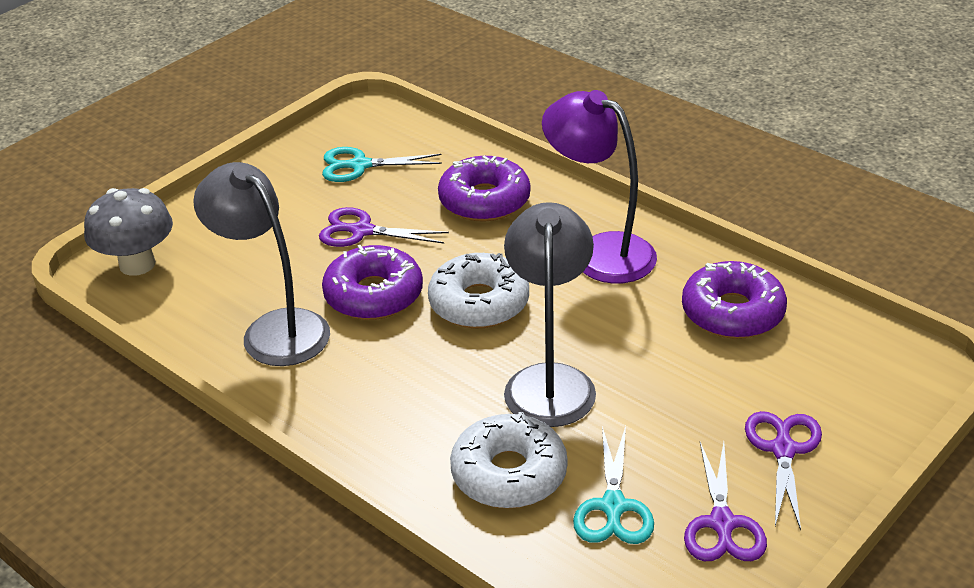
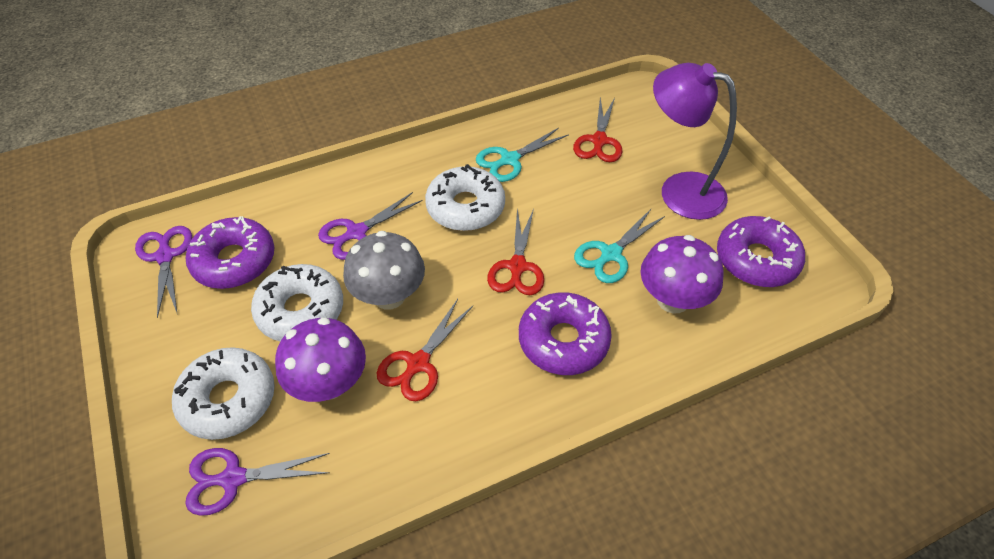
grey lamp: [193,162,330,366] [504,202,596,427] = 2 -> none = 0
purple mushroom: none = 0 -> [275,317,366,402] [640,235,723,313] = 2
red scissors: none = 0 -> [377,299,473,401] [487,208,544,295] [573,98,622,162] = 3
white donut: [428,253,529,329] [450,412,568,509] = 2 -> [172,347,275,440] [251,264,343,341] [425,164,505,231] = 3

